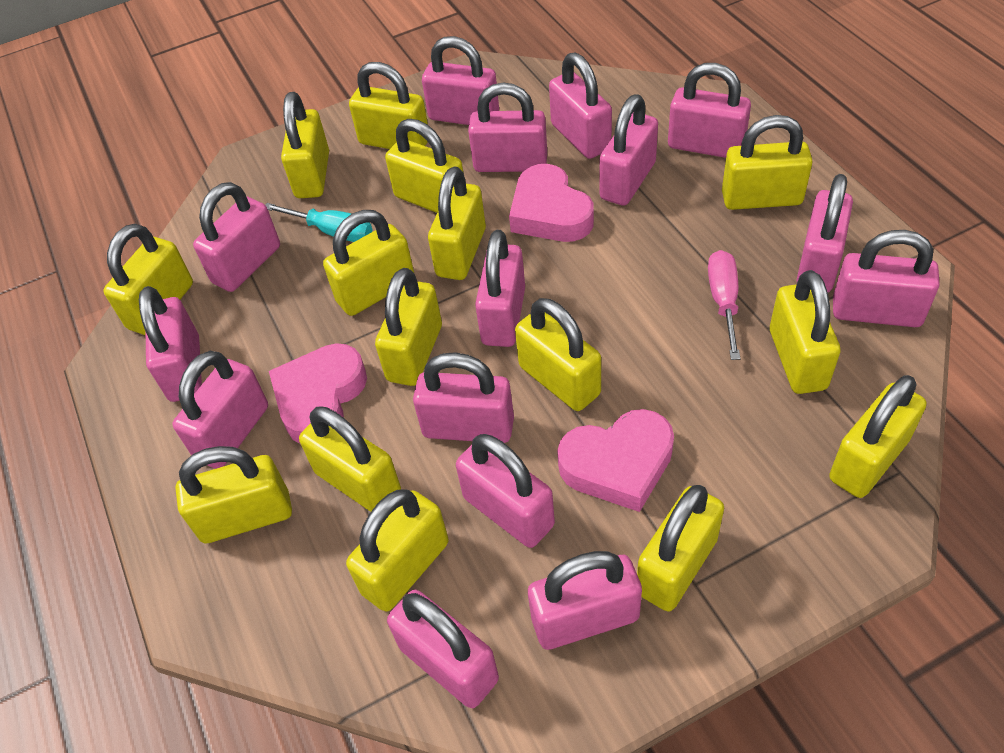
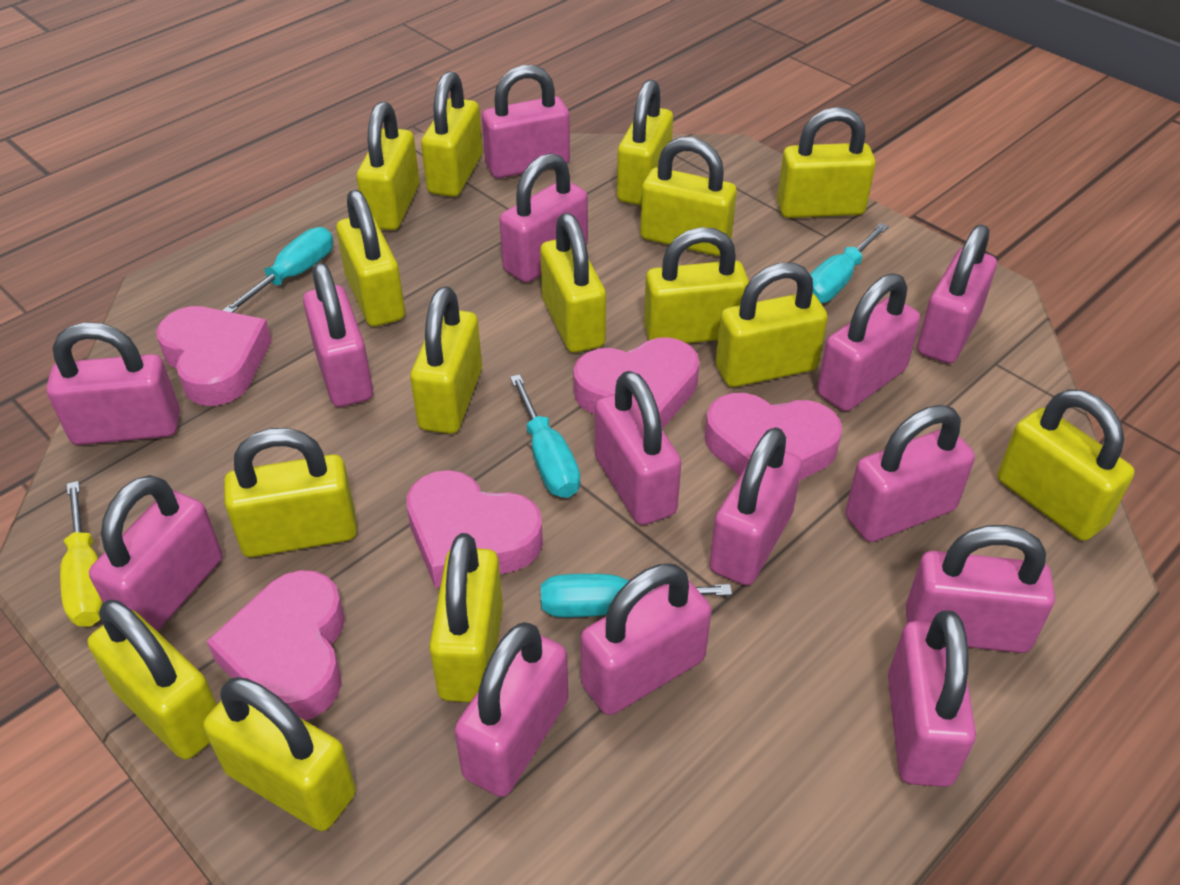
pink heart: [269,343,367,444] [509,164,594,242] [557,409,674,512] = 3 -> [156,306,272,406] [207,570,345,720] [407,470,543,588] [574,337,699,429] [705,393,842,481] = 5
pink padlock: [139,286,202,402] [173,351,268,469] [193,182,280,292] [387,590,499,708] [413,352,514,443] [422,36,499,125] [456,434,555,548] [468,83,547,172] [475,230,525,347] [528,551,642,650] [549,52,612,159] [600,94,658,206] [668,63,751,158] [797,174,853,292] [833,230,940,327] = 15 -> [46,322,180,445] [89,475,222,632] [303,263,373,407] [454,622,568,797] [482,65,570,178] [499,153,588,283] [580,564,711,715] [595,371,681,525] [709,427,802,586] [817,273,920,411] [845,405,975,542] [888,610,976,787] [906,525,1055,653] [917,224,997,364] = 14
pink screwdriver: [708,250,740,360] = 1 -> none = 0
turquoise screwdriver: [265,203,372,242] = 1 -> [222,227,333,313] [510,374,580,498] [541,574,732,617] [810,223,889,303] = 4
yellow screwdriver: none = 0 -> [60,481,103,627] = 1

